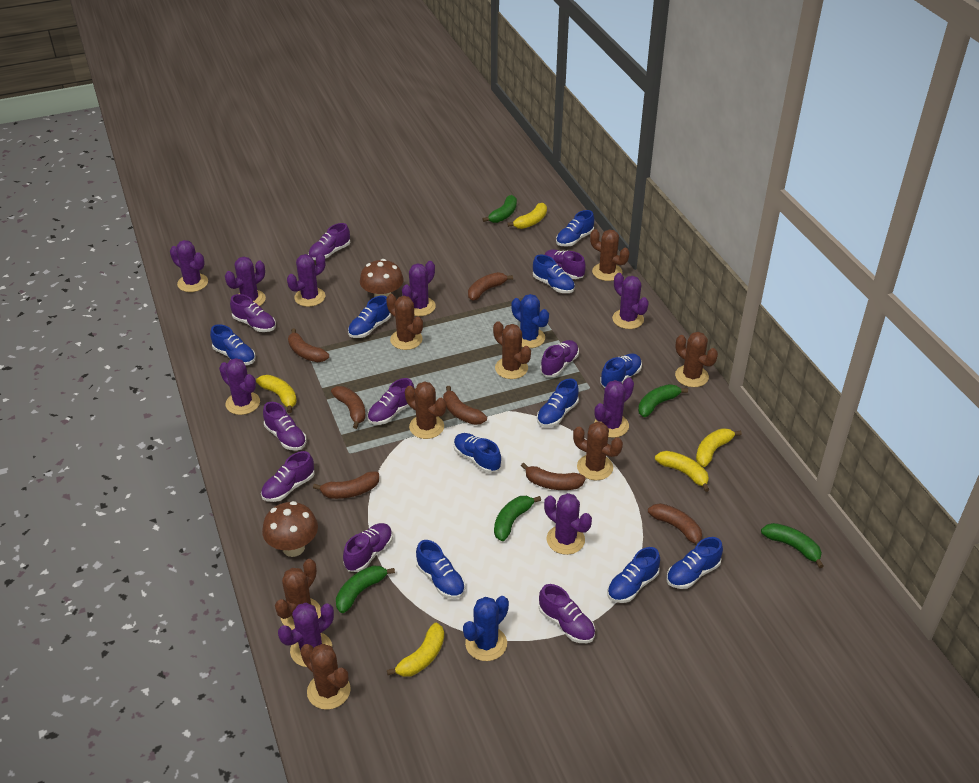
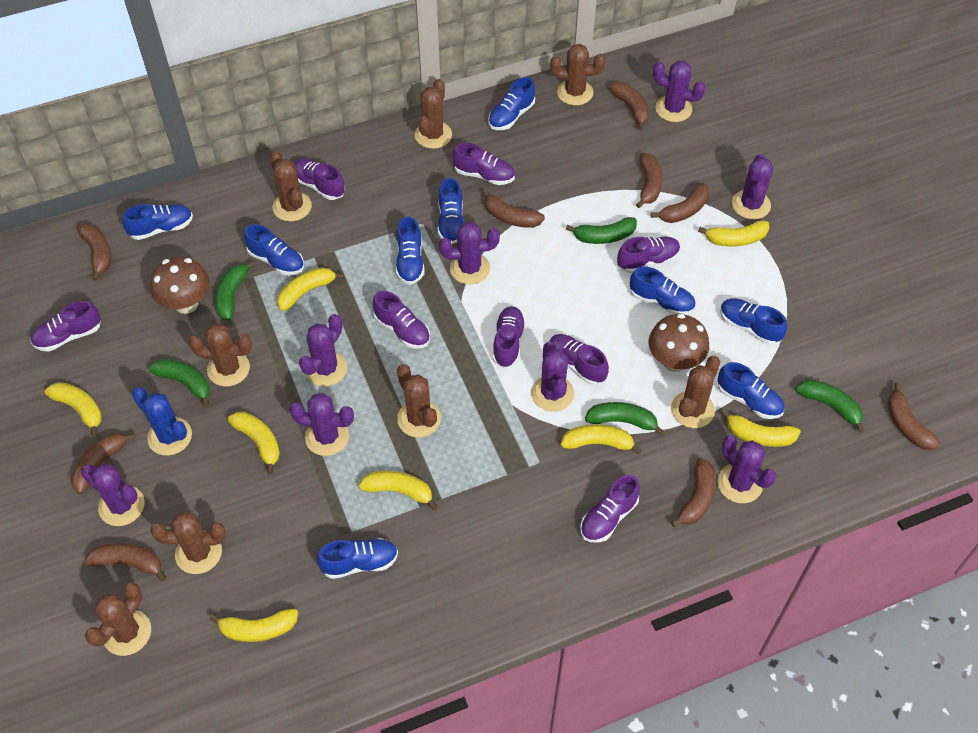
blue cactus: [463,596,509,661] [511,294,549,348] = 2 -> [132,387,192,456] = 1
blue shoe: [210,324,256,365] [348,296,391,338] [416,540,465,599] [454,433,501,473] [533,255,575,293] [537,379,579,427] [556,210,594,247] [600,354,642,388] [607,547,660,603] [666,537,723,589] = 10 -> [122,204,193,240] [244,224,304,275] [317,538,398,579] [396,217,424,285] [438,178,464,244] [488,77,535,130] [630,267,695,315] [718,362,785,419] [720,298,787,345] = 9
brown banana: [288,328,329,362] [313,471,379,499] [331,386,366,429] [443,386,487,425] [468,272,513,301] [521,463,586,490] [648,503,702,545] = 7 -> [71,433,136,494] [77,223,111,281] [85,543,166,581] [482,189,545,228] [608,82,650,130] [636,153,663,208] [651,183,710,223] [671,458,716,527] [887,382,940,450] = 9
purple cactus: [170,240,208,292] [219,358,260,415] [225,257,266,306] [278,603,334,667] [287,253,325,307] [402,261,436,316] [544,493,592,555] [594,377,634,438] [612,273,649,329] = 9 -> [81,463,145,526] [289,393,354,456] [299,314,347,386] [439,221,500,284] [531,342,574,412] [653,61,705,122] [718,436,777,503] [732,154,773,220] = 8
purple shoe: [230,294,276,332] [261,451,315,502] [263,402,307,451] [308,223,350,260] [343,523,393,572] [367,378,414,425] [539,584,595,643] [540,340,579,377] [545,249,586,279] = 9 -> [31,301,101,352] [294,159,345,200] [373,291,430,349] [452,143,515,185] [493,306,526,368] [549,334,609,385] [580,475,640,543] [617,236,680,273] = 8
yellow banana: [256,375,297,413] [387,623,444,677] [507,203,547,229] [655,451,709,492] [696,428,742,467] = 5 -> [45,382,102,436] [210,609,298,642] [228,412,280,474] [277,267,344,311] [359,471,438,510] [561,424,642,454] [698,220,769,247] [721,409,801,447] = 8

